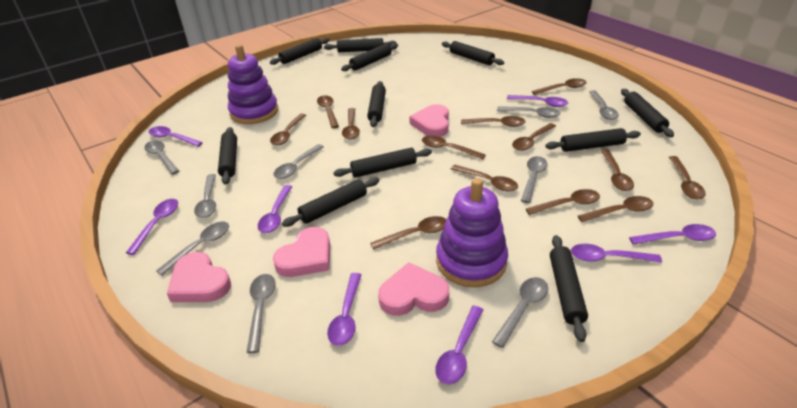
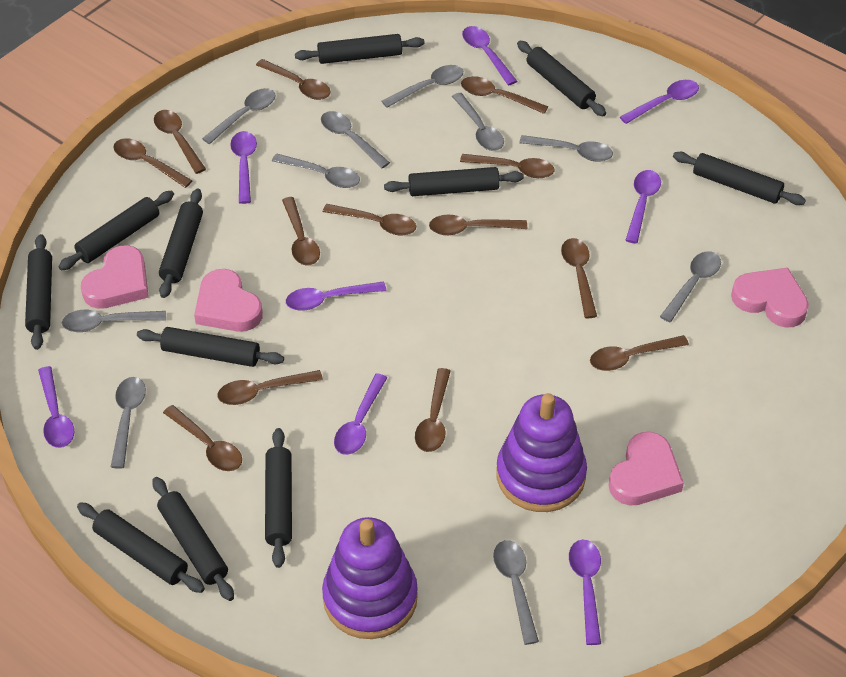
grey spoon: [144,140,179,175] [156,222,229,275] [194,174,216,218] [246,274,276,353] [273,144,324,179] [492,277,548,348] [497,106,561,118] [521,156,548,203] [589,90,619,120] = 9 -> [62,310,166,332] [111,377,146,469] [202,88,276,144] [272,153,360,188] [321,111,390,168] [382,65,463,108] [452,93,504,151] [493,540,539,645] [519,135,613,162] [660,251,721,322] = 10

